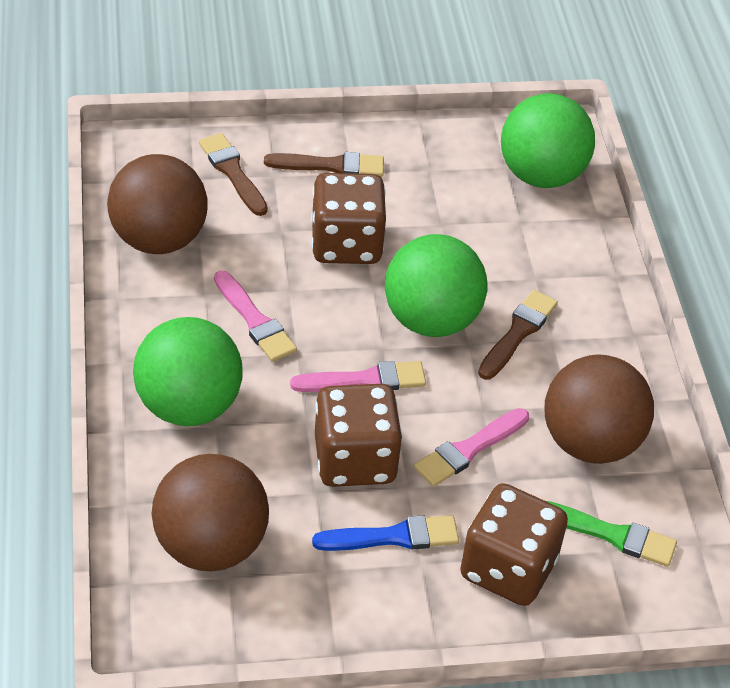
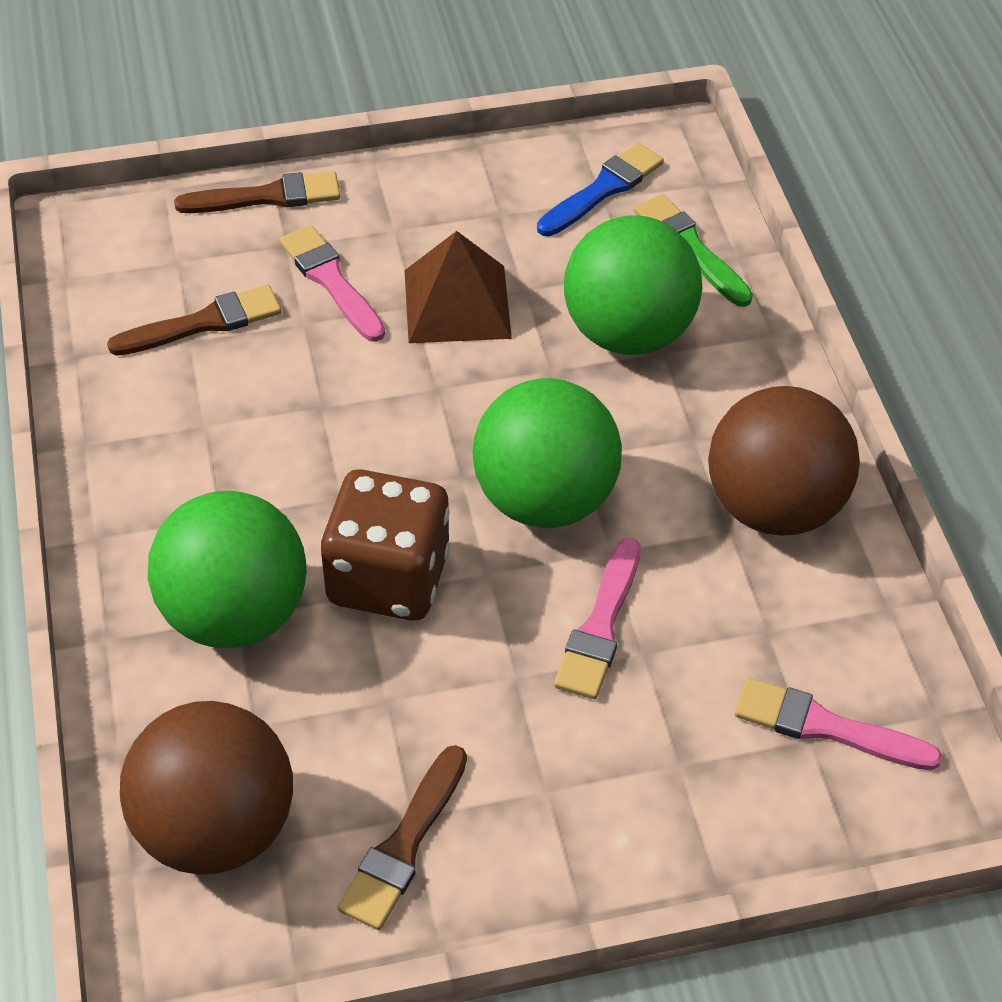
brown ball: [107,154,208,254] [152,454,269,572] [545,354,654,464] = 3 -> [120,701,293,875] [708,386,860,536] = 2
brown dice: [311,173,386,264] [315,384,402,487] [460,483,568,606] = 3 -> [320,469,450,621] = 1
brown pyramid: none = 0 -> [405,231,512,343] = 1

